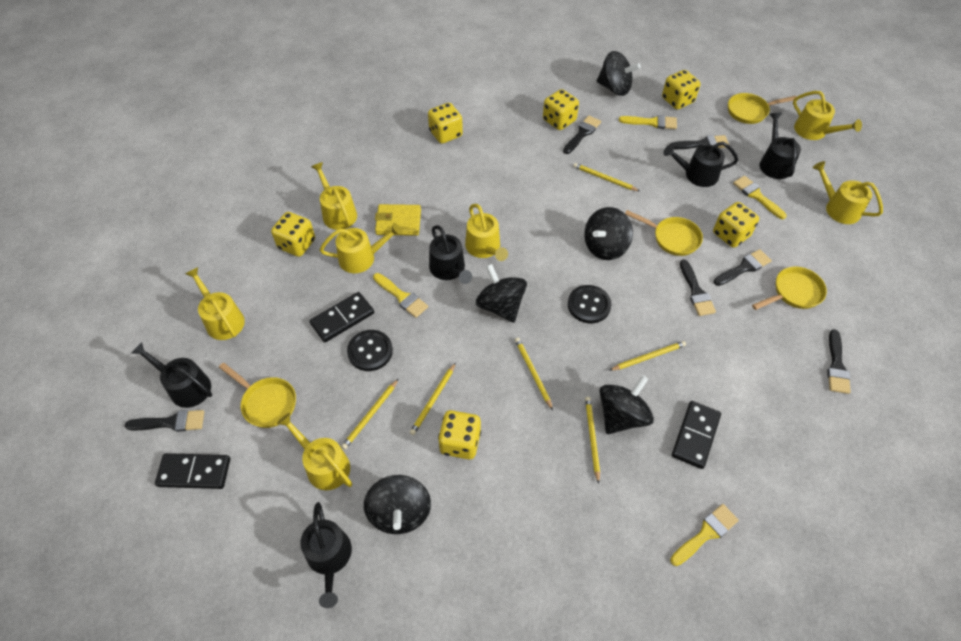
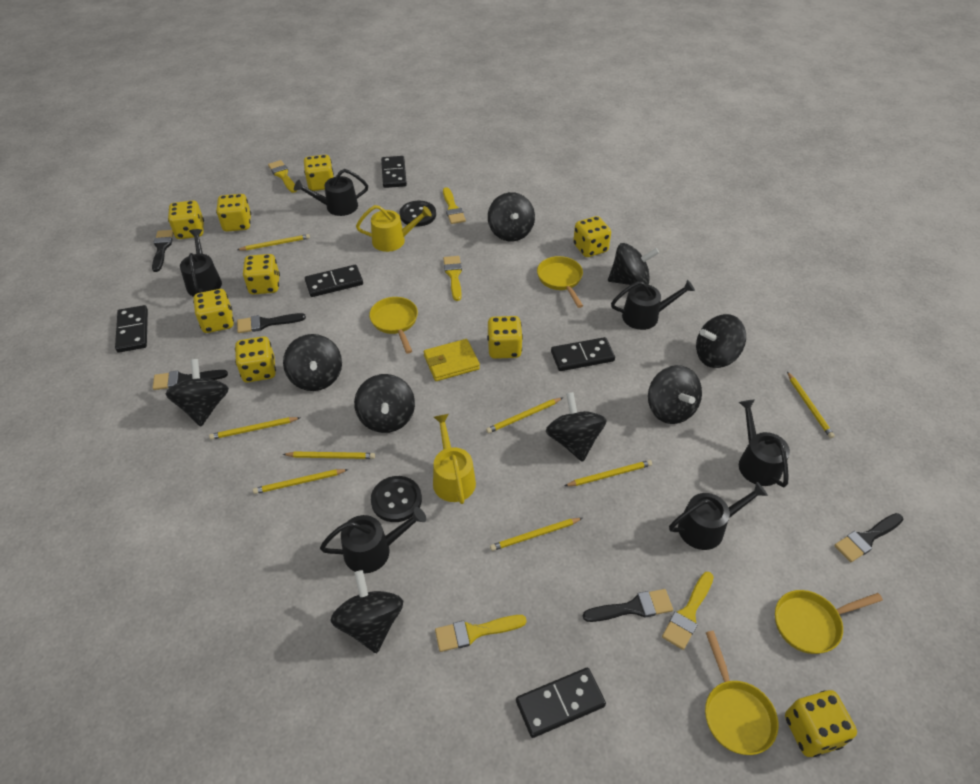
black brush: [125,410,204,432] [563,116,601,154] [670,135,729,149] [680,259,716,316] [714,249,772,286] [827,329,851,394] = 6 -> [152,230,173,272] [153,370,228,390] [237,313,306,333] [583,589,673,622] [834,513,904,562] = 5
black domino: [155,453,230,489] [309,292,374,342] [672,401,721,469] = 3 -> [115,305,148,353] [305,265,363,297] [381,156,407,188] [516,667,606,738] [551,337,615,371] = 5
black spinning top: [364,475,431,534] [476,264,527,323] [584,207,633,260] [597,51,641,96] [599,375,654,434] = 5 -> [166,359,229,426] [283,334,342,391] [330,570,403,653] [354,374,415,433] [488,192,535,241] [546,392,607,462] [608,243,659,285] [648,365,702,424] [696,314,746,368] = 9
black watering can: [131,342,212,408] [300,502,352,608] [429,225,472,284] [663,142,738,187] [759,113,801,179] = 5 -> [180,229,222,297] [294,169,368,216] [320,507,426,574] [611,280,695,330] [669,482,768,550] [739,400,790,487] = 6
yellow brush: [373,273,428,318] [619,115,677,129] [670,504,739,566] [733,176,787,219] = 4 -> [268,160,297,193] [435,615,527,652] [443,187,466,224] [443,256,462,301] [662,572,714,650] = 5
yellow dice: [271,212,315,257] [428,103,463,144] [438,410,481,459] [543,89,579,130] [662,70,701,109] [713,202,759,248] = 6 -> [168,200,204,239] [193,289,234,333] [216,194,251,232] [235,336,276,382] [243,254,280,295] [304,155,334,191] [487,316,523,359] [573,216,611,257] [785,690,857,757] = 9
yellow pencil: [341,379,398,449] [410,363,456,435] [515,338,553,410] [573,163,640,191] [585,397,600,484] [609,341,686,371] = 6 -> [209,417,300,440] [237,234,310,250] [253,469,348,494] [283,452,375,459] [486,398,562,433] [490,518,583,551] [565,460,652,486] [787,372,835,438] = 8
yellow watering can: [186,267,245,340] [277,413,352,490] [311,162,357,230] [320,223,402,273] [465,204,508,261] [793,91,862,140] [812,161,883,224] = 7 -> [356,205,432,252] [433,414,476,504] = 2

